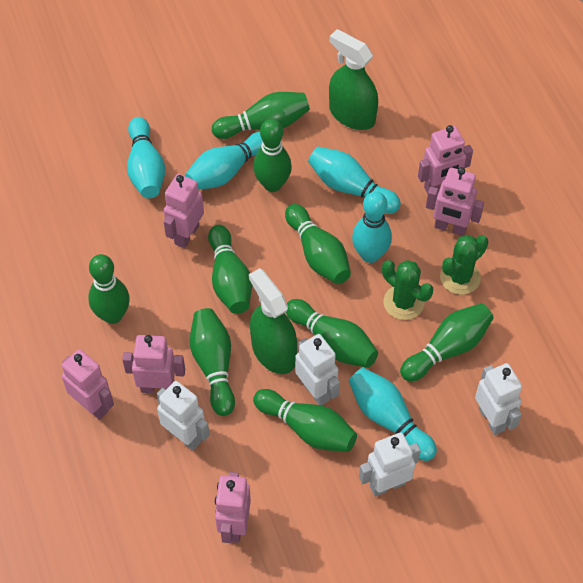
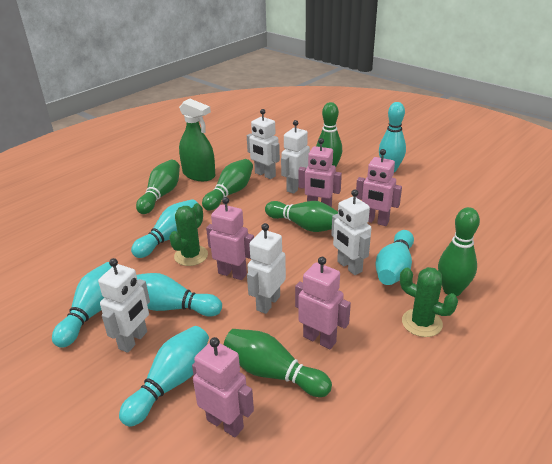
green bowling pin: [88,254,130,324] [190,308,235,416] [208,225,252,314] [212,92,310,139] [253,119,292,192] [253,389,357,452] [285,204,351,284] [286,299,378,368] [400,303,494,382] = 9 -> [136,160,180,214] [202,159,253,211] [224,329,332,397] [265,201,338,232] [316,102,342,166] [438,207,480,296] = 6
green spray bottle: [249,268,297,374] [329,29,378,130] = 2 -> [179,99,215,181] = 1
pink robot: [62,349,114,420] [122,335,185,393] [164,174,204,248] [215,472,251,543] [418,125,473,194] [426,167,484,236] = 6 -> [192,337,254,437] [206,197,254,280] [295,257,351,349] [298,138,342,207] [356,149,402,226] = 5
turquoise bowling pin: [127,117,165,198] [185,132,263,190] [308,147,401,213] [349,368,437,461] [352,191,392,263] = 5 -> [52,262,112,348] [119,326,209,427] [131,199,197,258] [136,273,222,317] [375,230,414,285] [379,102,406,172] = 6
white robot: [157,381,210,450] [295,334,340,406] [359,432,421,497] [475,363,522,435] = 4 -> [98,258,150,353] [247,109,280,179] [247,223,286,314] [281,120,310,194] [331,190,371,275] = 5

